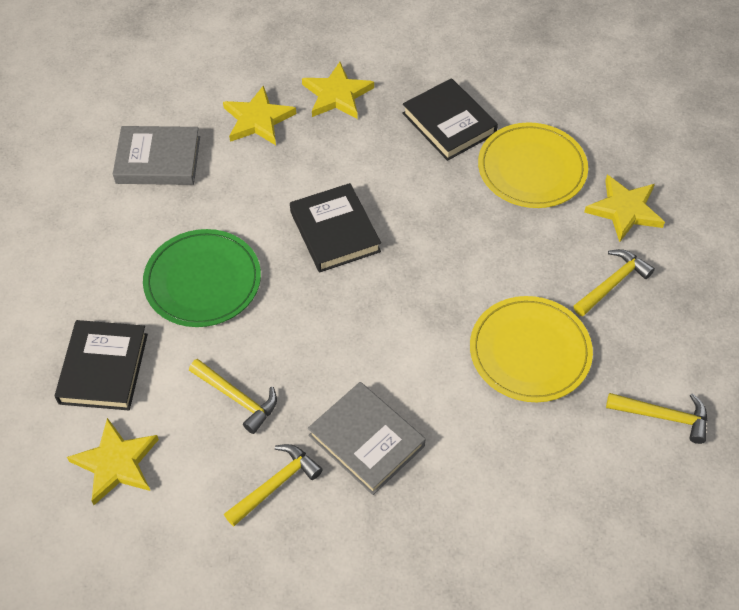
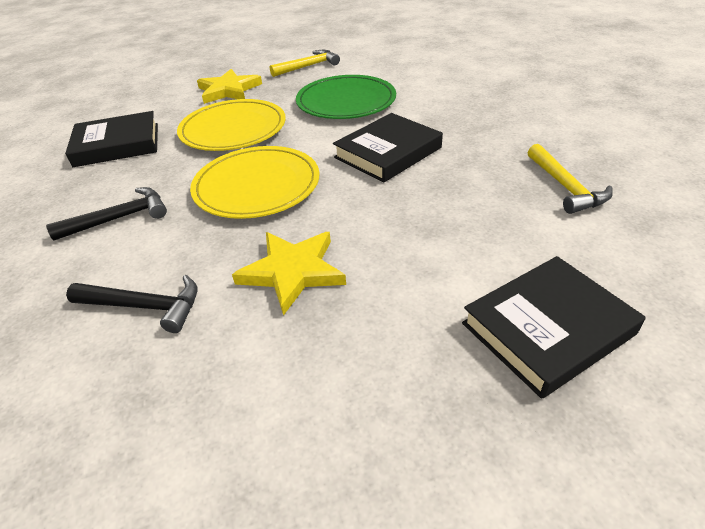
black hammer: none = 0 -> [46,187,167,241] [66,275,197,333] = 2
grey book: [113,126,200,185] [308,382,426,495] = 2 -> none = 0
yellow hammer: [189,359,277,434] [224,444,323,527] [574,249,655,316] [606,393,707,444] = 4 -> [270,50,340,77] [528,144,613,214] = 2
yellow star: [67,418,159,505] [223,85,296,145] [302,62,374,119] [584,175,665,242] = 4 -> [197,69,262,104] [232,232,346,316] = 2

